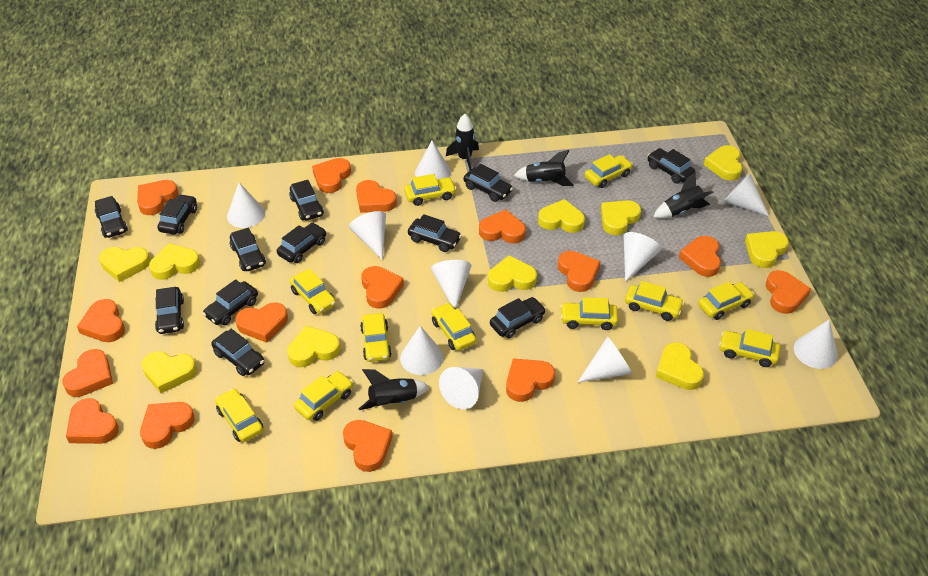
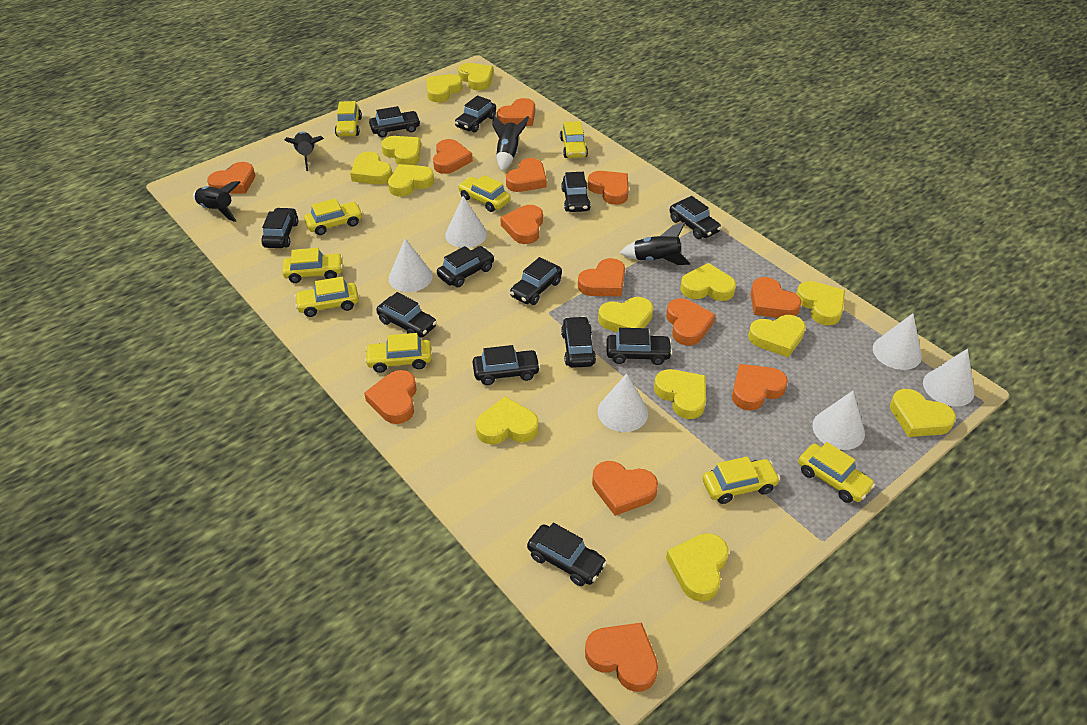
orange heart: [62,349,113,397] [66,398,119,444] [77,299,125,342] [137,180,179,215] [140,402,195,449] [235,303,288,343] [312,158,351,193] [343,420,393,472] [356,180,397,213] [361,266,404,309] [479,209,526,244] [506,358,555,402] [558,251,600,292] [679,236,721,277] [766,270,811,314] = 15 -> [207,162,255,194] [364,370,417,424] [433,139,473,174] [497,98,535,126] [500,205,543,244] [506,158,547,192] [578,258,625,296] [585,622,658,692] [588,171,629,205] [592,461,658,516] [666,298,716,346] [732,364,788,410] [751,277,802,318] = 13
white cone: [227,183,265,228] [349,211,386,260] [400,326,444,375] [415,141,451,179] [431,260,472,308] [439,367,483,409] [578,336,632,382] [624,232,661,282] [723,174,769,216] [794,320,838,369] = 10 -> [389,239,433,292] [445,196,487,248] [598,373,648,432] [812,391,865,450] [873,313,922,370] [923,349,974,407] = 6
yellow car: [215,388,263,442] [290,269,336,314] [294,371,353,421] [360,313,392,362] [404,174,457,206] [431,303,476,351] [560,297,618,330] [585,154,633,188] [625,281,684,321] [698,282,755,320] [719,329,781,367] = 11 -> [282,248,343,283] [294,277,359,317] [304,198,363,235] [335,101,362,137] [365,333,432,373] [458,175,511,212] [560,121,588,158] [703,457,780,504] [798,442,875,503] = 9
yellow heart: [99,247,150,282] [141,351,197,393] [149,243,200,280] [287,326,340,367] [488,255,537,292] [538,199,585,233] [601,200,641,235] [656,342,704,390] [704,145,743,181] [745,231,789,268] = 10 -> [350,152,392,185] [381,136,421,165] [388,164,434,196] [427,74,462,102] [458,63,494,90] [476,397,539,445] [598,297,653,332] [654,369,706,419] [666,533,728,602] [680,263,736,301] [748,315,806,357] [796,281,845,326] [890,389,956,437] = 13

